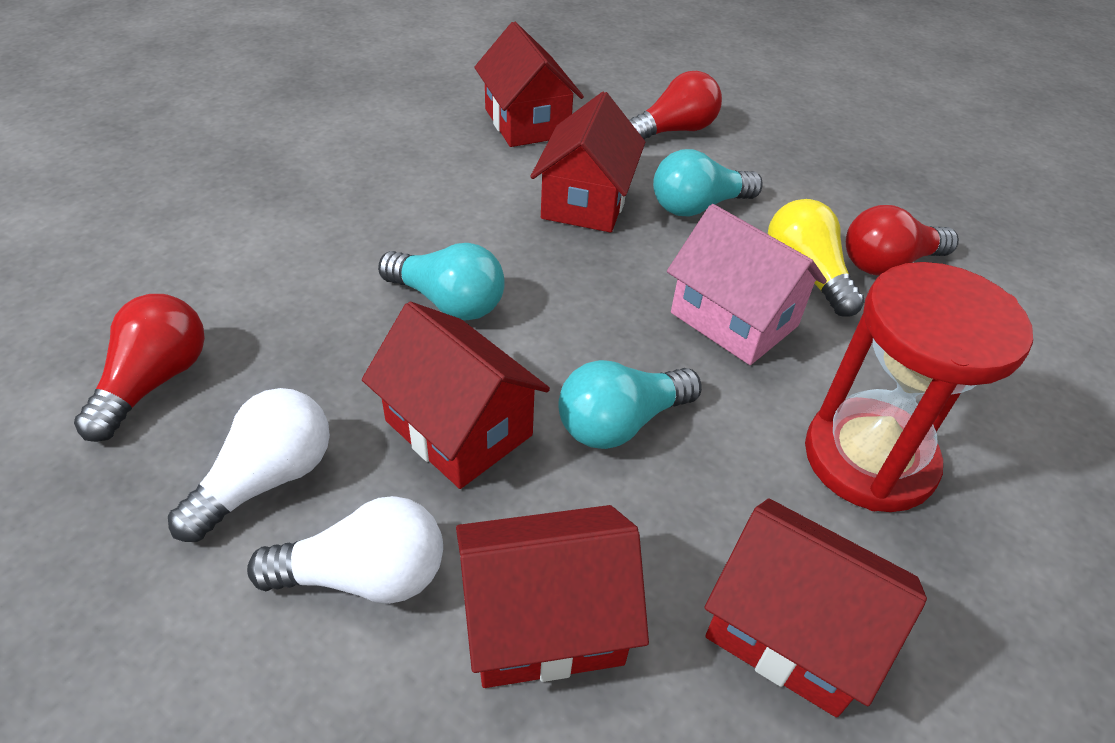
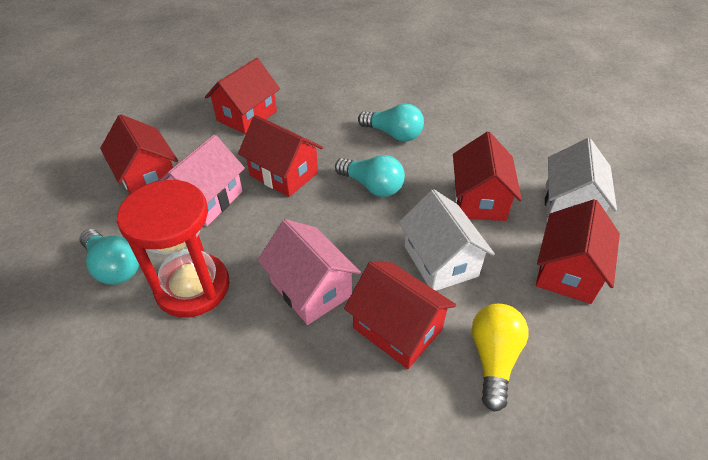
pink house: [667,204,827,365] = 1 -> [159,134,245,226] [257,219,361,325] = 2
red house: [362,302,550,489] [456,505,649,688] [474,22,584,147] [530,92,645,233] [704,499,927,718] = 5 -> [100,114,178,194] [205,58,280,134] [238,115,323,197] [344,261,456,369] [453,132,522,221] [536,199,620,304] = 6
red light bulb: [74,294,205,442] [629,71,722,140] [846,205,959,276] = 3 -> none = 0
white house: none = 0 -> [399,189,495,291] [545,138,617,222] = 2
white light bulb: [168,388,330,542] [247,496,443,604] = 2 -> none = 0

